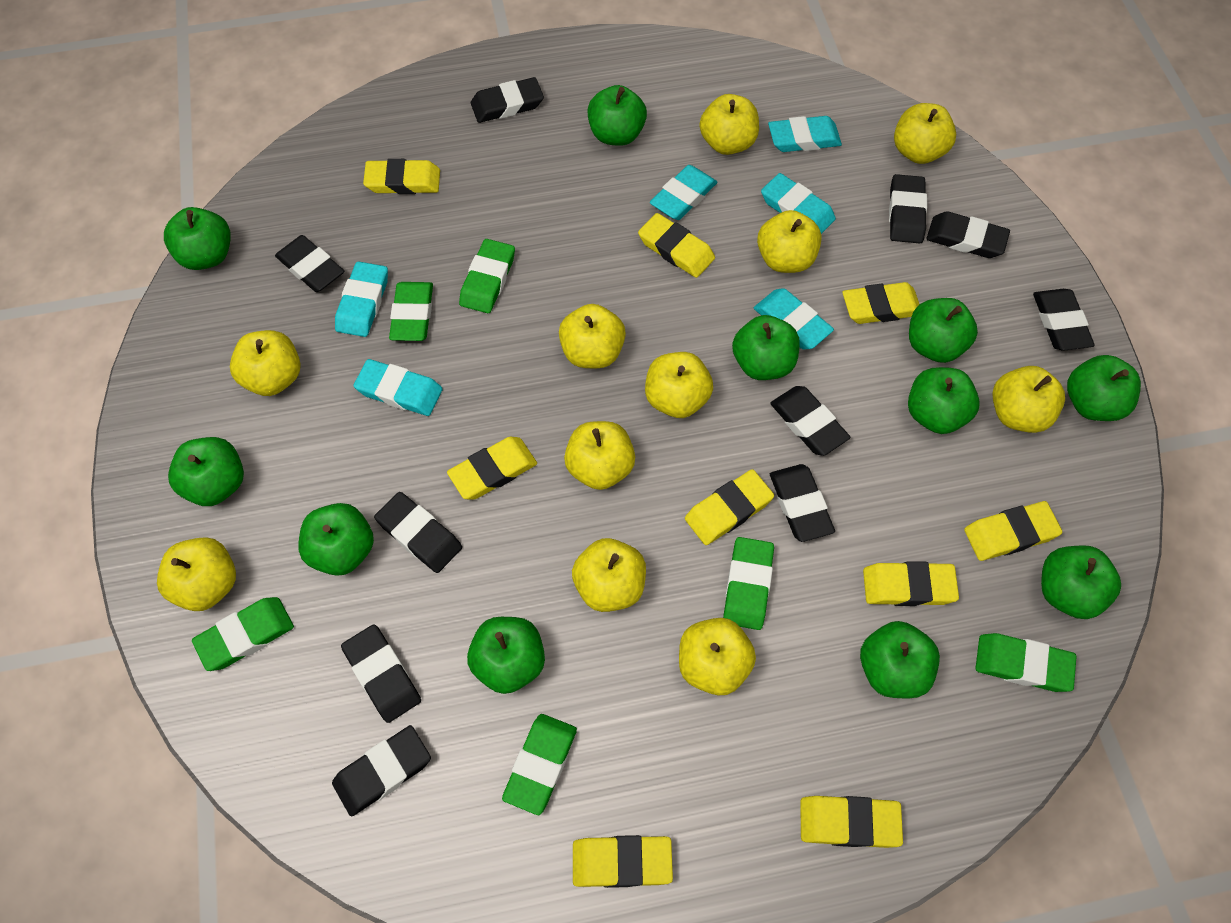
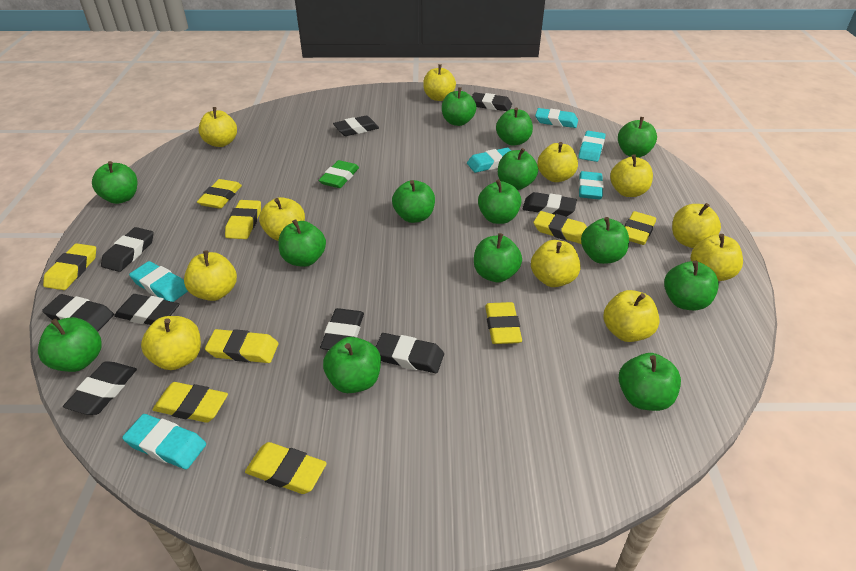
black eraser: [275,235,344,292] [332,725,431,816] [341,624,421,723] [374,492,462,573] [471,77,544,123] [770,386,851,456] [770,464,835,542] [889,174,927,243] [926,211,1010,258] [1033,289,1095,351] = 10 -> [42,294,114,332] [63,361,137,415] [101,227,154,272] [114,294,179,325] [320,308,364,350] [333,116,379,136] [376,333,444,373] [472,93,512,111] [523,192,577,217] = 9
green apple: [164,207,231,270] [168,437,244,506] [298,503,374,576] [467,617,545,694] [587,85,647,146] [732,315,800,380] [860,621,940,698] [908,367,980,434] [909,298,978,363] [1041,545,1121,619] [1067,355,1141,421] = 11 -> [38,317,102,372] [92,161,137,204] [279,219,326,267] [323,337,381,393] [392,180,435,223] [442,87,477,126] [474,233,522,282] [478,179,522,224] [496,107,533,146] [498,148,538,190] [581,217,629,264] [618,117,657,157] [619,353,681,411] [664,260,719,310] = 14
green eraser: [192,597,294,671] [389,282,433,341] [459,239,515,313] [502,714,577,815] [723,537,774,630] [975,633,1077,692] = 6 -> [318,160,359,188] = 1

